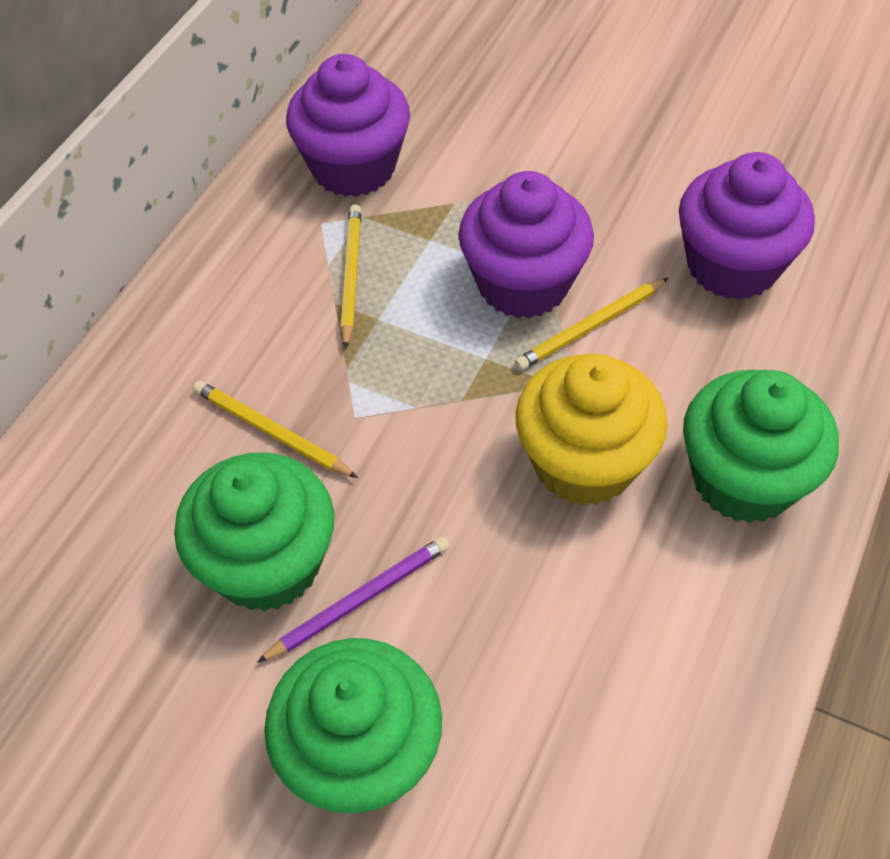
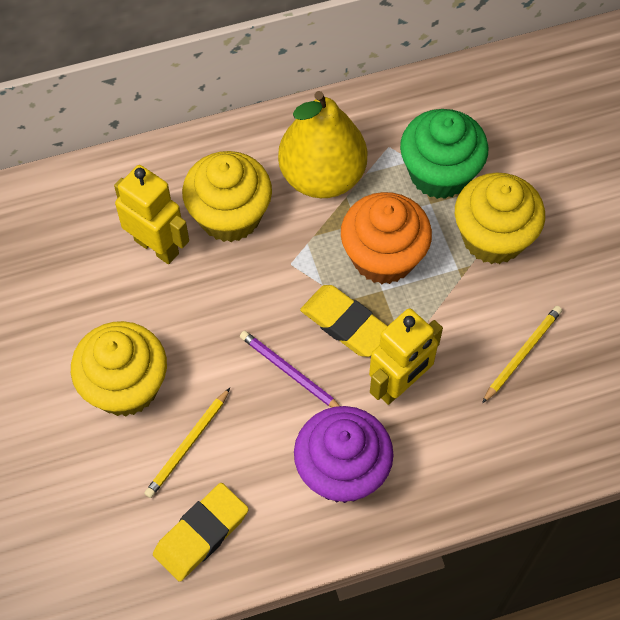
green cupcake: [174,452,335,611] [264,638,442,813] [683,370,839,523] = 3 -> [400,109,488,199] = 1
orange cupcake: none = 0 -> [341,192,432,284] = 1
purple cupcake: [286,54,410,197] [458,171,594,318] [679,152,815,300] = 3 -> [294,406,394,503] = 1
yellow cupcake: [515,354,668,506] = 1 -> [71,321,167,417] [182,151,272,242] [455,173,545,264] = 3
yellow eraser: none = 0 -> [153,483,249,582] [300,285,387,357] = 2
yellow pear: none = 0 -> [278,91,367,198] = 1
yellow pencil: [193,381,358,478] [341,204,361,349] [515,278,669,370] = 3 -> [144,388,230,498] [482,306,562,403] = 2
yellow robot: none = 0 -> [114,165,189,264] [369,308,443,405] = 2

